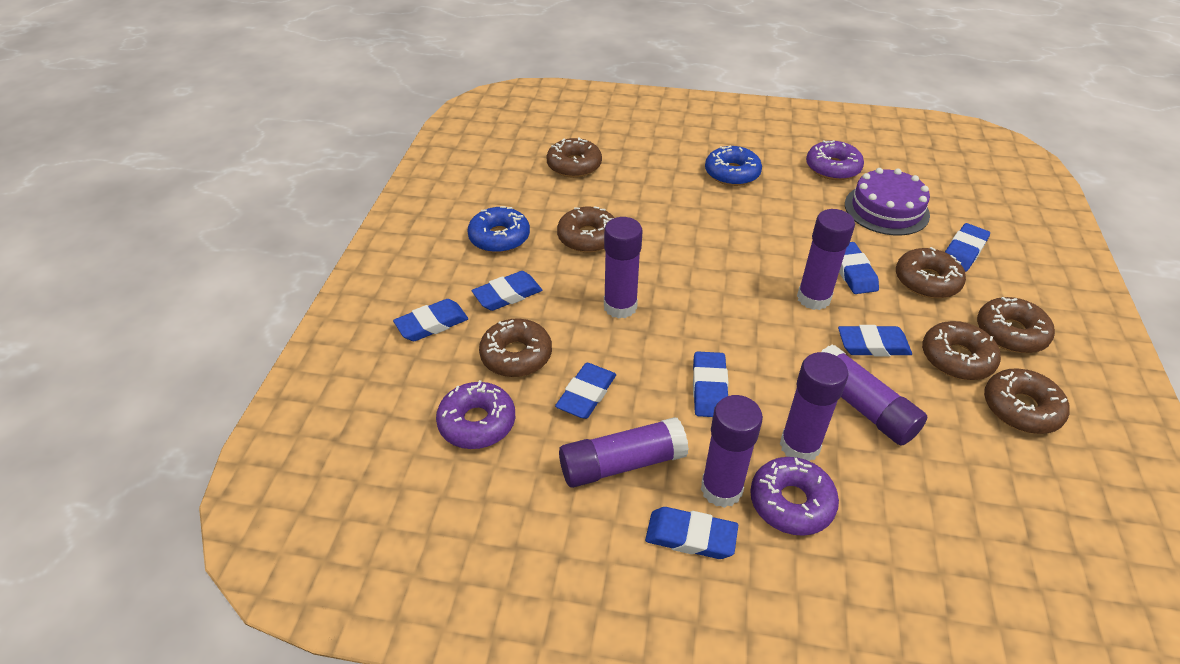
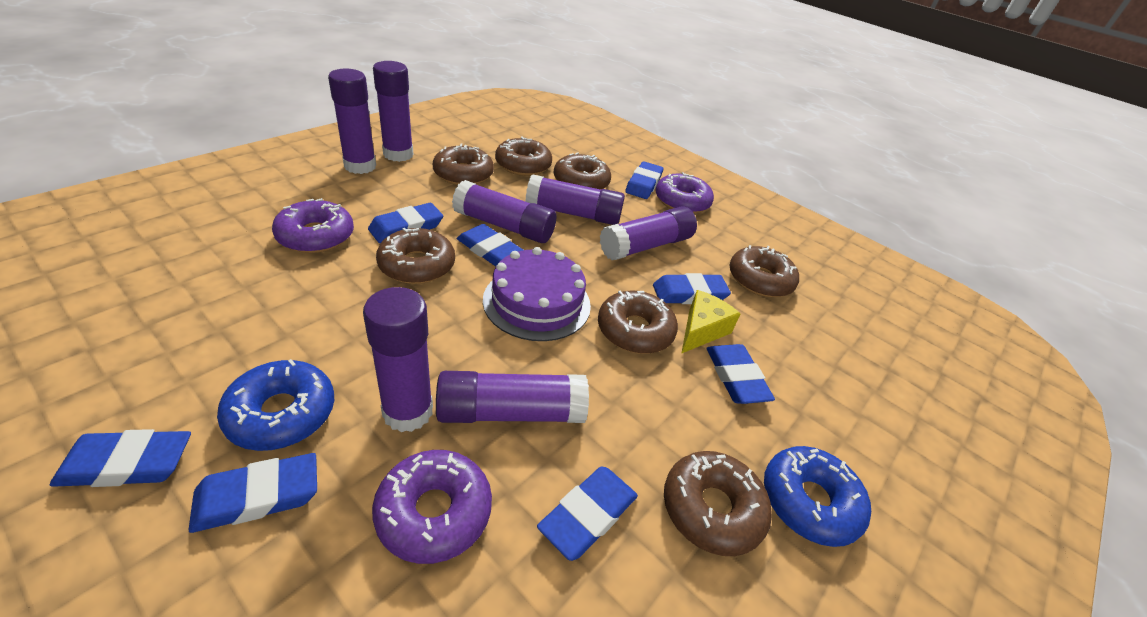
purple glue stick: [559,417,689,488] [604,217,643,319] [701,395,763,508] [780,352,849,461] [797,209,855,310] [821,344,927,446] = 6 -> [328,69,376,174] [363,287,433,432] [373,61,413,162] [436,371,589,423] [452,180,556,243] [525,174,625,225] [600,206,697,260] = 7
yellow cheese: none = 0 -> [681,290,741,354] = 1

